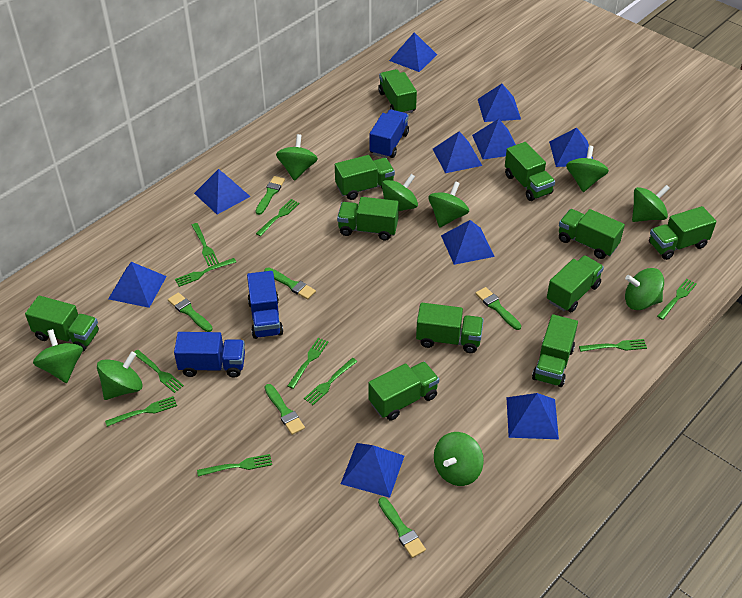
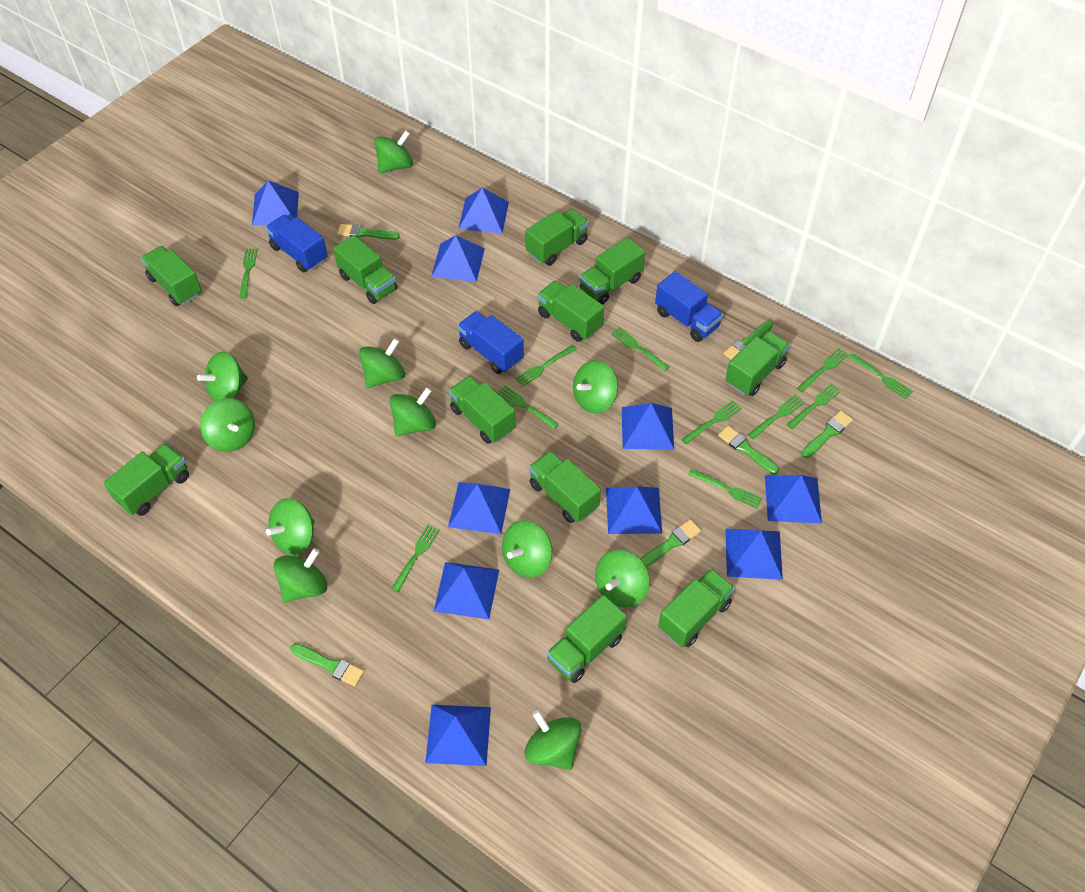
green fork: [105,396,177,427] [134,350,184,393] [175,258,236,287] [192,223,219,266] [197,454,272,477] [256,199,300,236] [287,338,328,389] [304,358,358,405] [579,339,647,352] [657,279,697,320] = 10 -> [239,248,257,299] [391,524,440,592] [497,385,559,429] [515,345,577,387] [611,327,669,371] [681,401,742,444] [688,469,762,509] [748,394,805,440] [786,383,841,429] [797,348,849,392] [848,353,913,399] = 11
green spinning top: [33,329,83,383] [97,351,142,400] [276,134,318,181] [382,174,418,211] [428,181,469,228] [434,432,484,486] [566,146,609,192] [625,268,664,310] [632,185,670,222] = 9 -> [197,351,248,401] [200,398,255,452] [266,498,314,555] [274,548,327,603] [359,338,405,388] [374,130,413,174] [390,387,436,437] [502,520,552,578] [525,710,582,770] [573,360,618,413] [595,550,650,608] = 11

